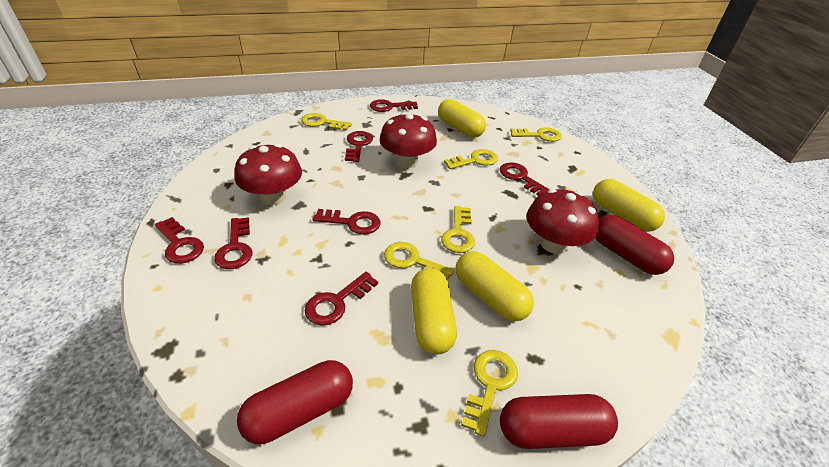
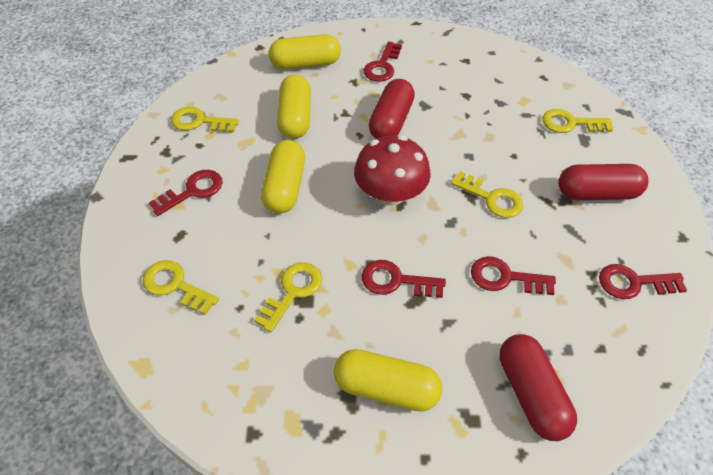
red key: [155,217,204,264] [214,217,252,269] [304,272,378,326] [313,209,381,235] [345,131,373,162] [370,99,418,112] [500,162,549,196] = 7 -> [149,170,223,216] [362,260,446,298] [363,41,402,82] [471,256,556,295] [599,264,687,299] = 5
red mushroom: [235,144,302,205] [380,112,437,168] [526,189,599,254] = 3 -> [354,135,431,206] = 1
yellow key: [301,113,352,131] [384,242,454,280] [441,206,475,253] [444,149,498,169] [461,350,518,436] [510,127,562,142] = 6 -> [143,260,219,315] [171,107,239,133] [254,262,322,332] [451,171,523,218] [542,109,613,133] = 5

